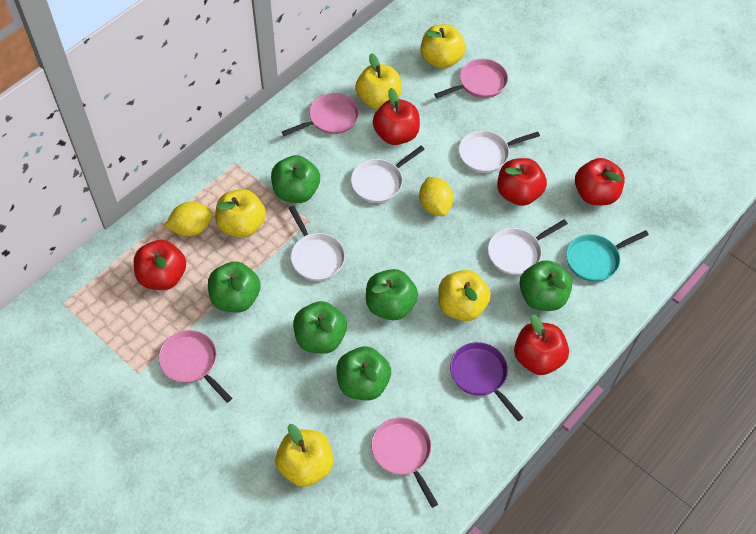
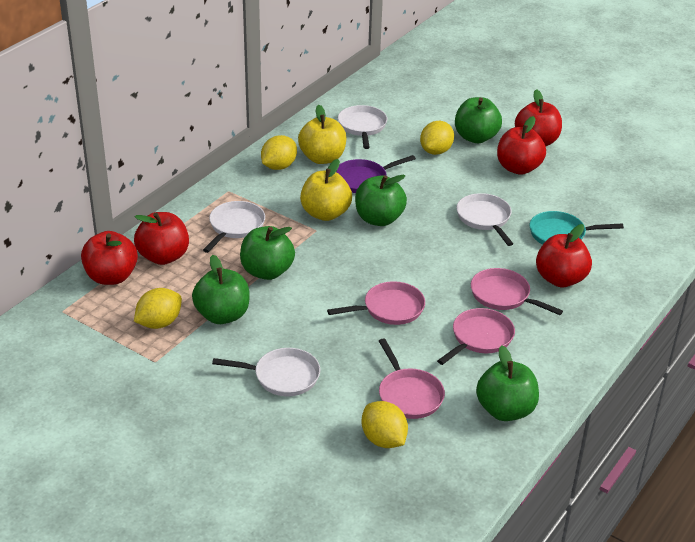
green apple: [208,261,261,312] [271,155,320,203] [293,301,347,354] [336,346,391,400] [366,269,418,320] [519,260,572,311] = 6 -> [192,255,250,324] [240,226,295,280] [355,175,407,226] [455,97,502,143] [476,345,539,421] = 5
yellow apple: [215,189,266,238] [275,424,333,487] [355,53,402,109] [420,24,466,69] [438,270,491,321] = 5 -> [298,105,347,164] [300,159,352,221] = 2
yellow lemon: [165,202,213,236] [419,177,454,216] = 2 -> [134,288,182,329] [261,135,297,170] [361,401,408,448] [420,121,454,155] = 4

